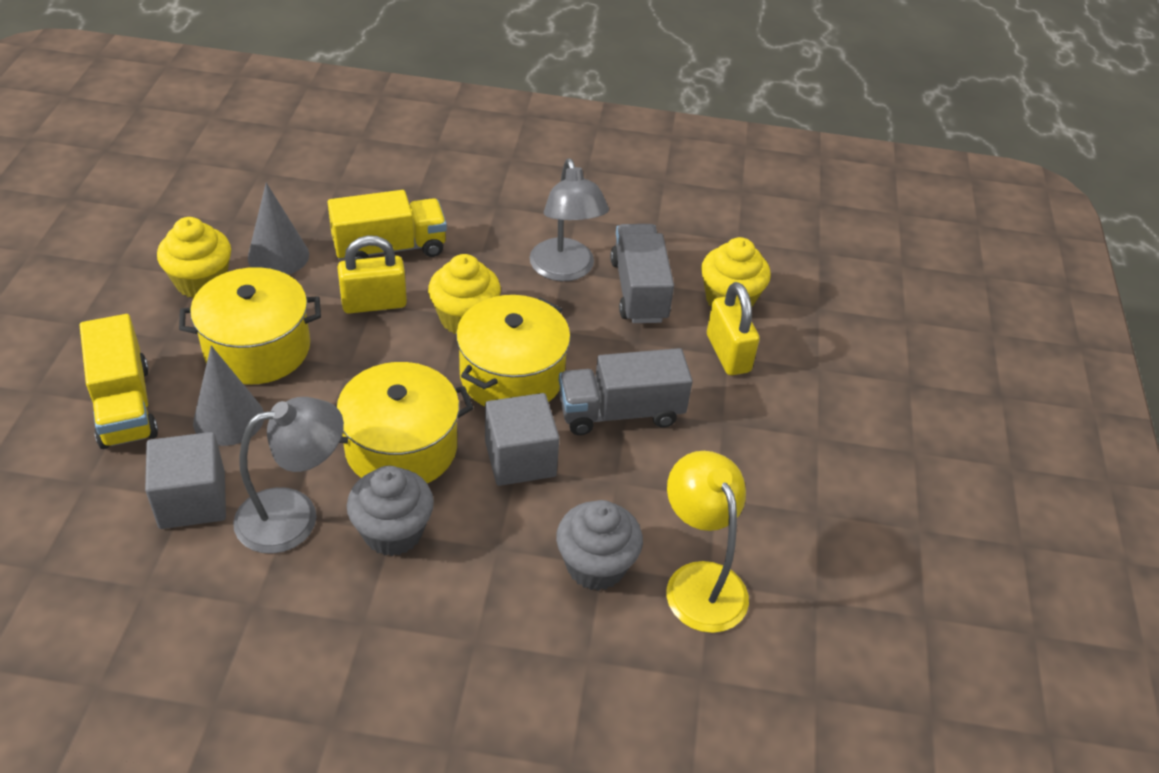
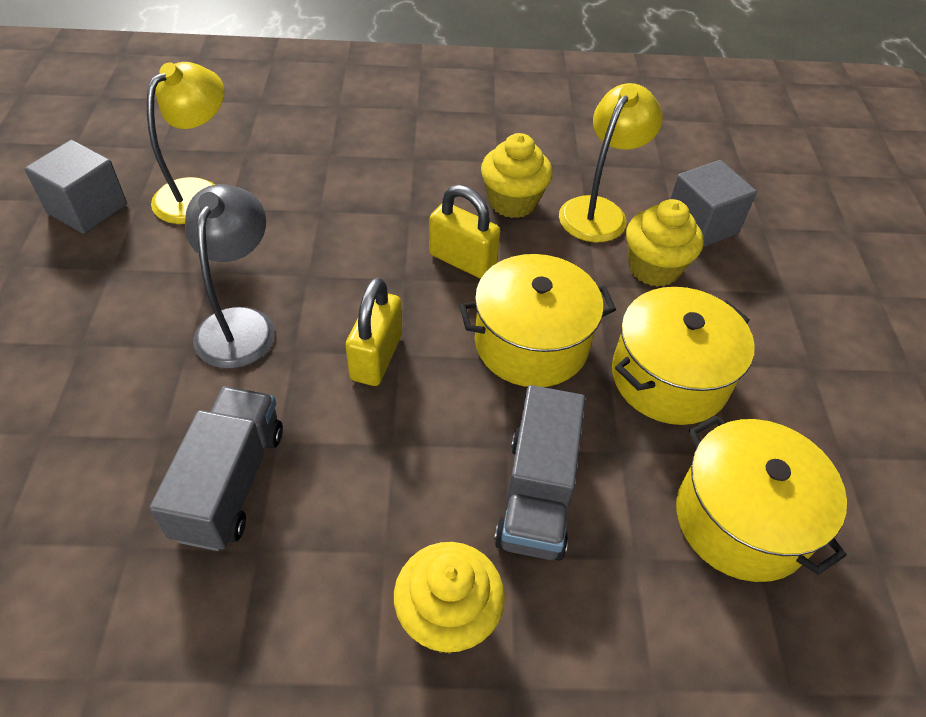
grey cone: [193,346,264,446] [248,183,309,275] = 2 -> none = 0
grey cupcake: [347,466,434,556] [556,500,643,591] = 2 -> none = 0
grey lamp: [233,397,344,554] [529,159,609,281] = 2 -> [185,184,275,369] = 1
yellow lamp: [666,451,749,633] = 1 -> [147,62,225,224] [559,83,663,242] = 2
yellow truck: [80,314,158,449] [328,190,447,260] = 2 -> none = 0

